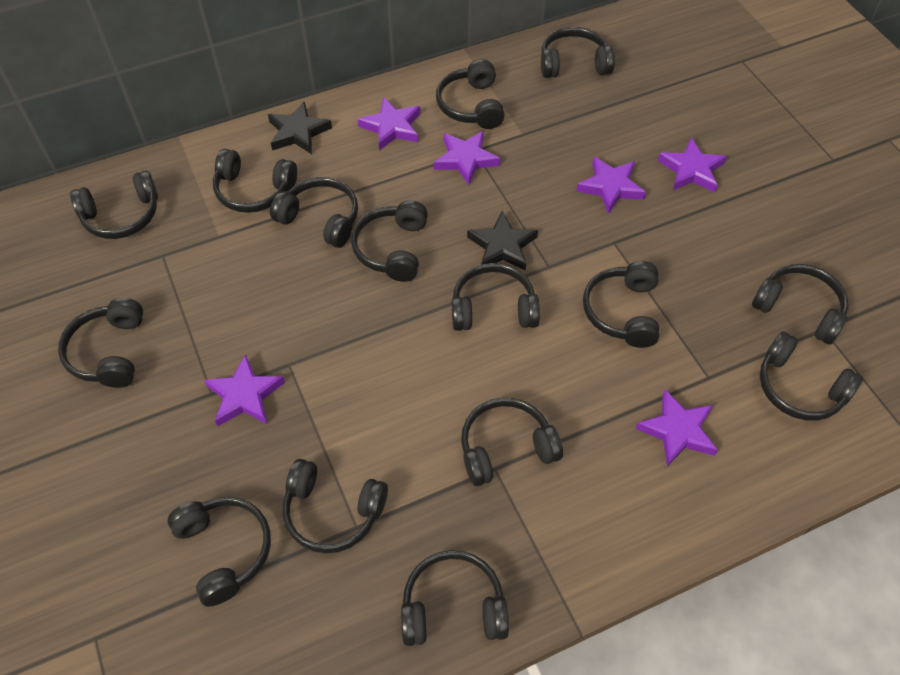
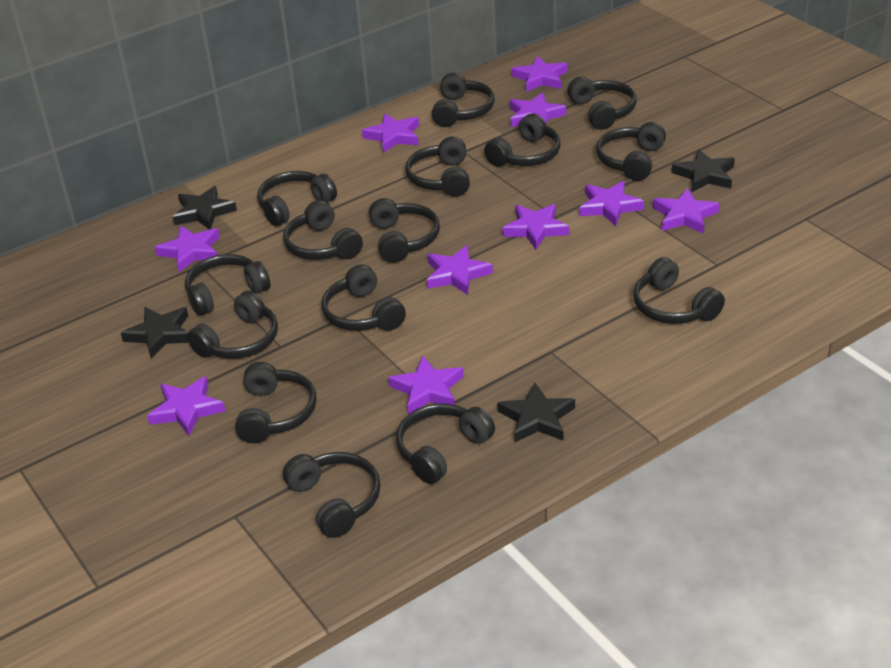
black star: [268,101,332,154] [467,211,538,271] = 2 -> [121,307,189,359] [173,186,237,230] [497,383,575,443] [672,149,735,192] = 4
purple star: [204,354,285,426] [358,97,420,151] [434,131,500,185] [576,157,646,214] [635,390,718,467] [658,137,727,193] = 6 -> [147,376,225,436] [155,226,220,272] [362,113,419,153] [388,356,464,414] [427,245,493,295] [502,204,569,249] [509,92,566,127] [511,56,568,92] [579,181,644,226] [653,188,720,234] = 10

